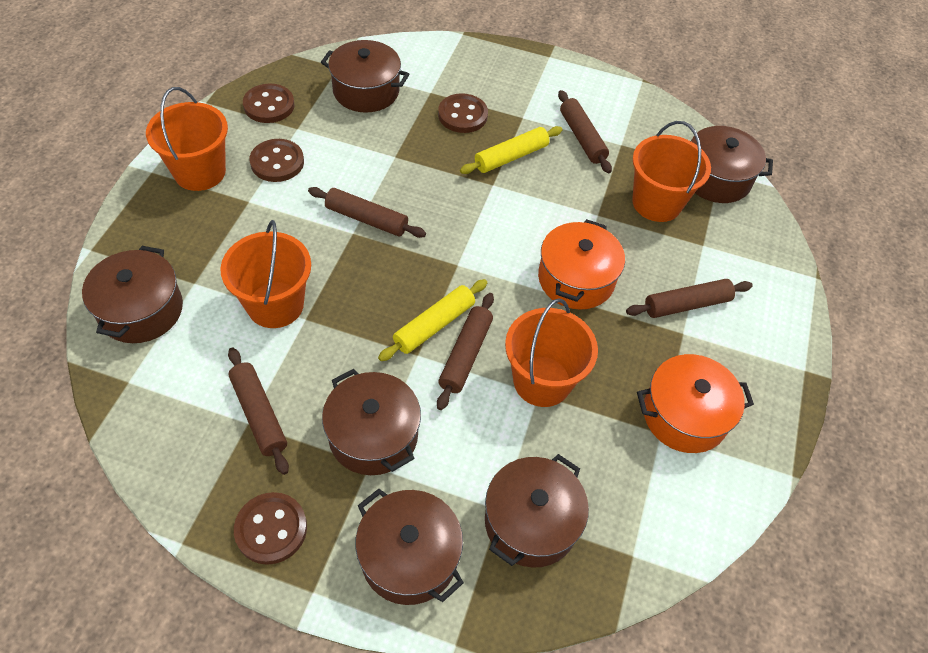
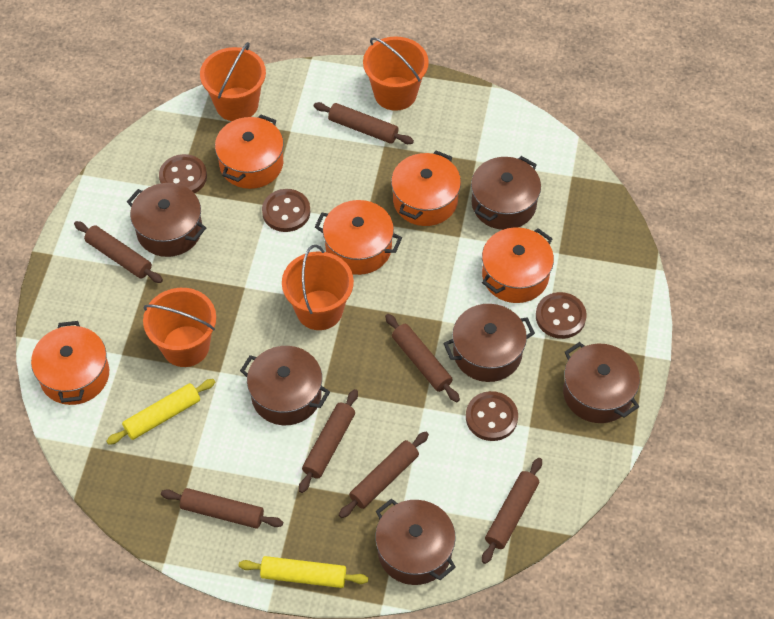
brown rolling pin: [228,348,289,475] [308,187,426,238] [437,293,494,410] [558,90,612,173] [626,279,753,318] = 5 -> [74,221,163,283] [161,488,283,529] [299,389,358,493] [314,102,414,144] [339,432,429,518] [385,314,460,402] [482,458,542,564] = 7
orange pot: [538,219,625,310] [637,354,754,453] = 2 -> [31,321,109,405] [215,114,284,189] [315,200,402,275] [391,151,461,226] [482,227,554,303] = 5

